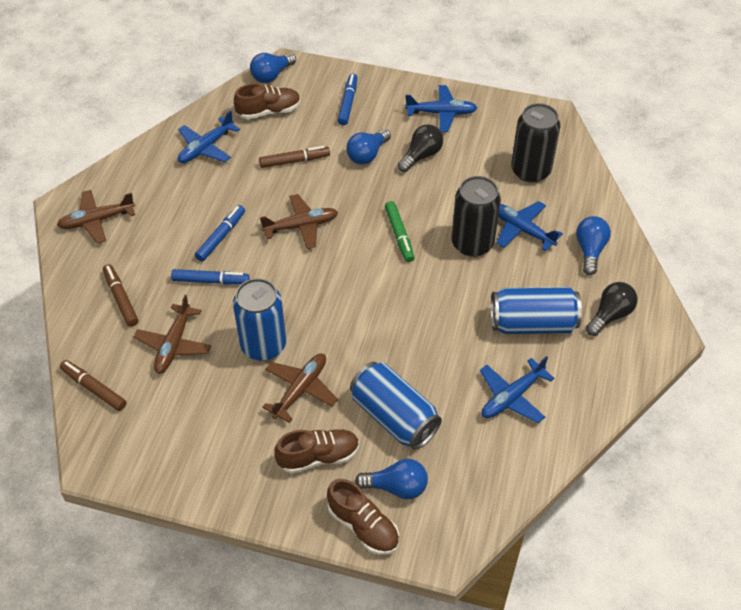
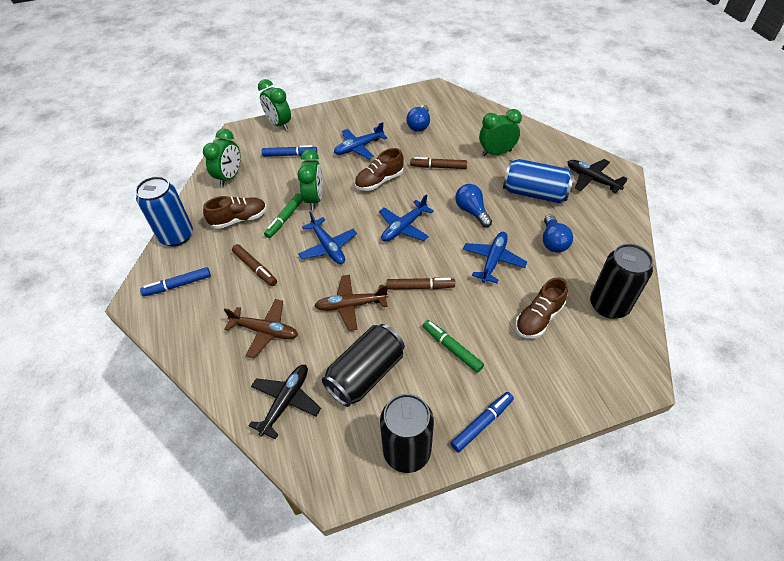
black can: [452,176,501,257] [511,103,561,183] = 2 -> [322,324,405,407] [380,394,434,473] [590,244,653,319] = 3
black light bulb: [398,124,443,172] [586,282,637,336] = 2 -> none = 0
black plane: none = 0 -> [249,365,321,439] [568,159,628,194] = 2
blue can: [233,278,286,361] [350,362,442,450] [491,287,582,334] = 3 -> [135,176,193,246] [503,159,574,203] = 2
blue light bulb: [250,53,296,83] [346,129,391,164] [355,459,428,499] [576,216,611,275] = 4 -> [407,105,430,132] [455,184,492,227] [543,214,573,253] = 3
brown plane: [57,190,135,244] [134,295,211,374] [260,194,338,249] [262,353,338,423] = 4 -> [224,299,298,358] [314,275,388,331] = 2
green clock: none = 0 -> [203,129,241,187] [258,79,291,130] [298,149,323,210] [479,109,522,156] = 4
green marker: [385,201,415,262] = 1 -> [264,193,303,238] [423,320,484,373] = 2

